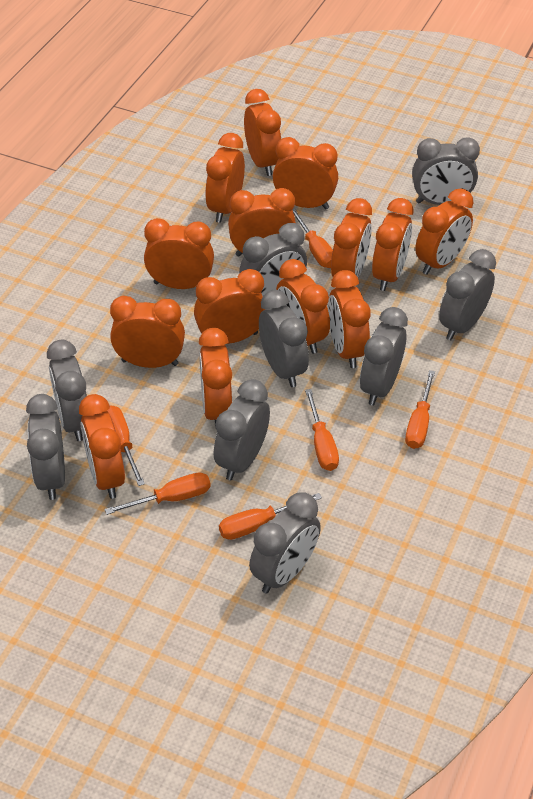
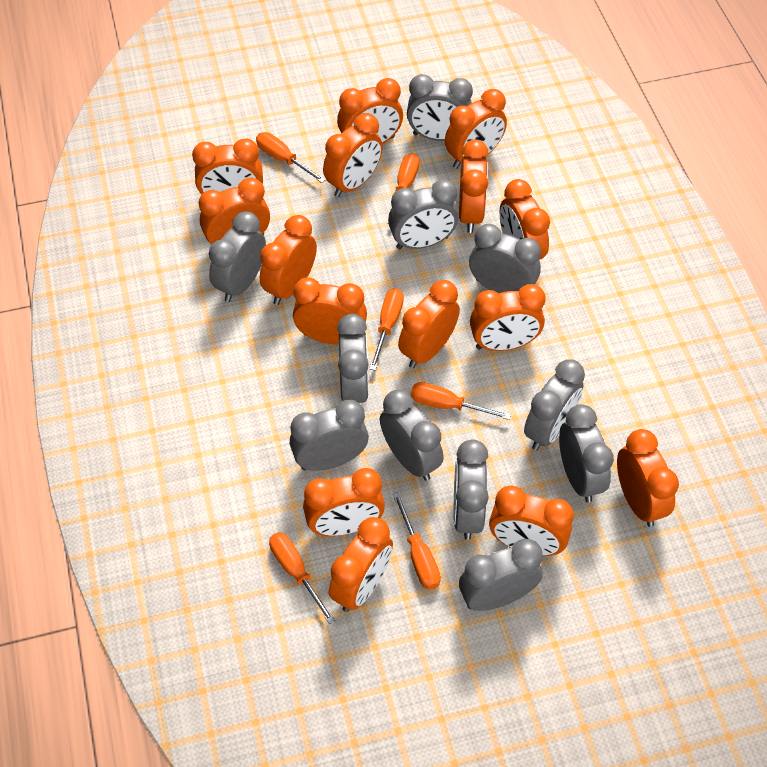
grey clock: [26,394,65,500] [47,340,87,441] [214,379,270,481] [239,223,307,296] [249,492,321,594] [259,290,309,387] [360,307,408,405] [412,137,480,205] [439,249,496,340] = 9 -> [209,211,266,302] [290,400,369,471] [337,314,369,403] [380,390,444,481] [388,179,459,249] [407,74,473,141] [454,439,489,540] [459,539,543,611] [469,224,541,293] [524,359,585,451] [559,404,614,503] = 11
orange clock: [79,394,125,499] [110,296,185,368] [144,218,214,289] [194,269,265,344] [199,328,232,426] [205,133,245,223] [228,188,296,257] [244,89,282,176] [273,137,338,209] [276,259,330,354] [328,270,370,368] [331,198,372,277] [372,198,413,291] [415,188,474,275] = 14 -> [192,138,263,195] [199,177,270,244] [260,215,317,305] [293,278,367,344] [303,468,385,536] [323,113,383,197] [329,517,393,612] [337,78,403,144] [398,280,460,368] [445,89,507,169] [459,140,489,233] [470,284,546,351] [489,486,574,556] [500,179,550,260] [617,429,679,527] = 15

